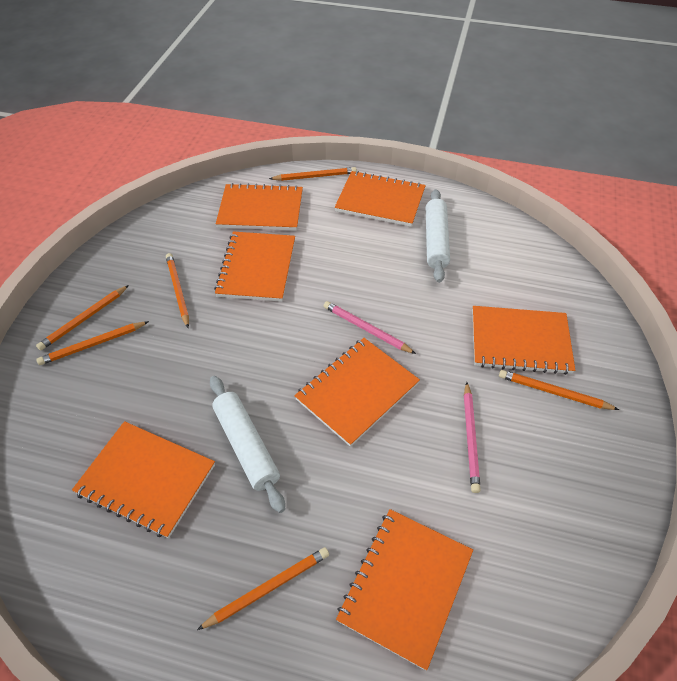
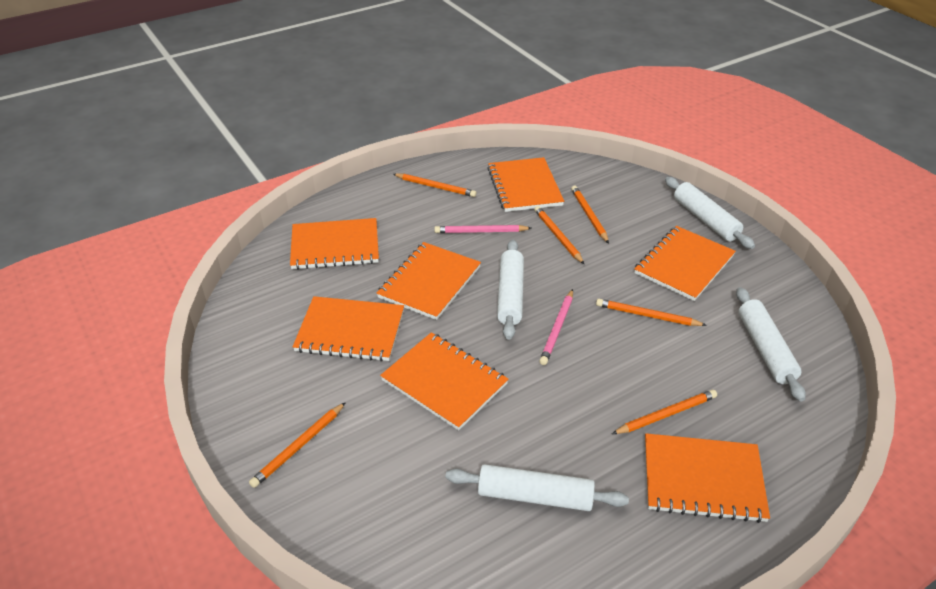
white rolling pin: [210,376,285,513] [426,189,450,283] = 2 -> [445,464,629,511] [497,240,524,340] [665,177,755,249] [736,287,806,402] = 4

